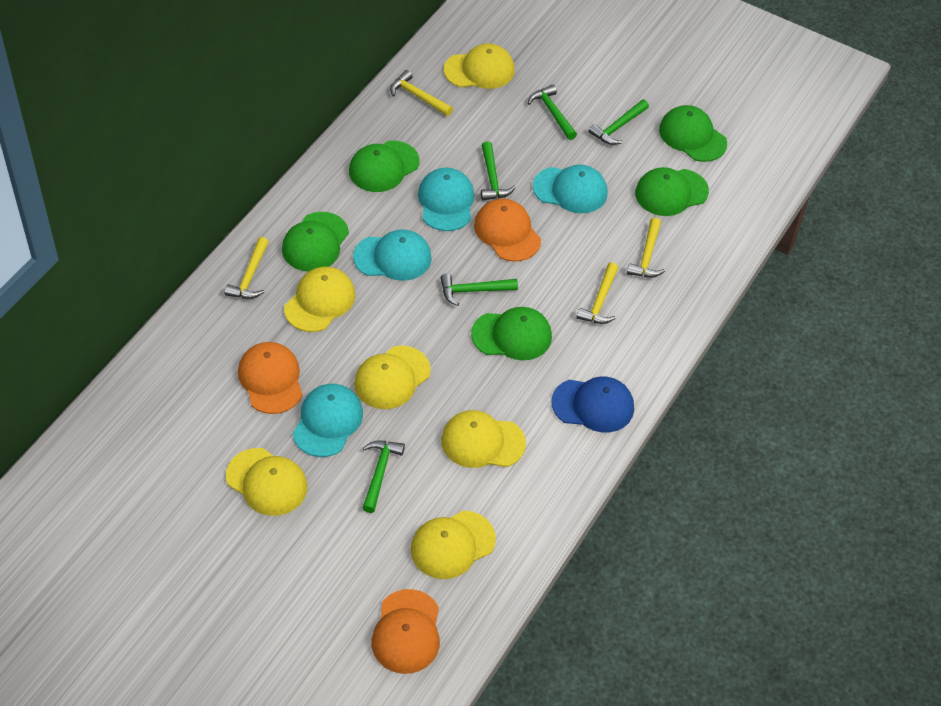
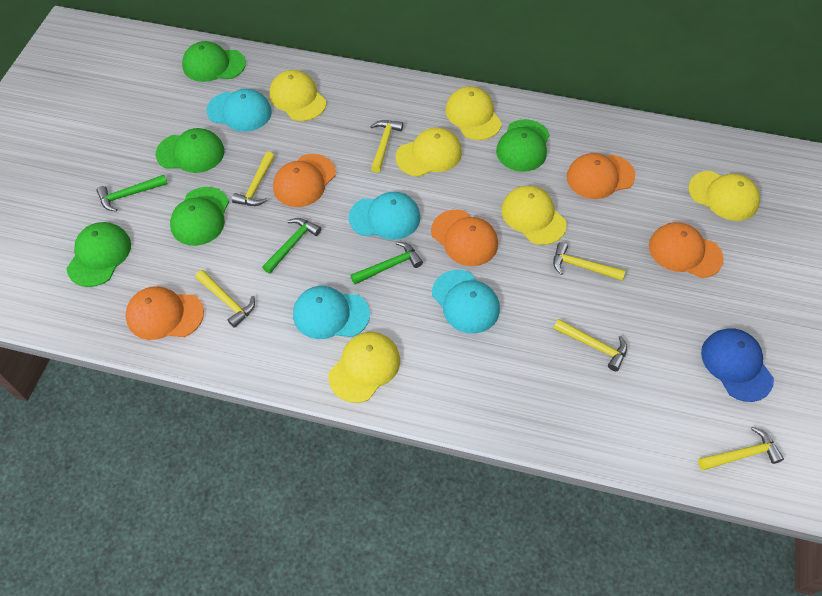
green hammer: [362,441,405,513] [440,274,518,306] [481,141,516,201] [528,84,577,140] [588,100,649,145] = 5 -> [96,175,168,212] [262,218,321,274] [350,241,423,284] = 3
orange cap: [238,342,303,414] [372,589,440,674] [474,199,541,262] = 3 -> [125,286,204,340] [273,154,336,207] [431,210,498,266] [567,153,635,199] [649,222,724,278] = 5
yellow hammer: [224,237,269,299] [390,70,453,116] [576,262,618,324] [627,218,665,278] = 4 -> [195,270,255,328] [232,152,275,206] [370,120,403,173] [553,242,625,281] [553,319,627,371] [698,427,784,470] = 6

